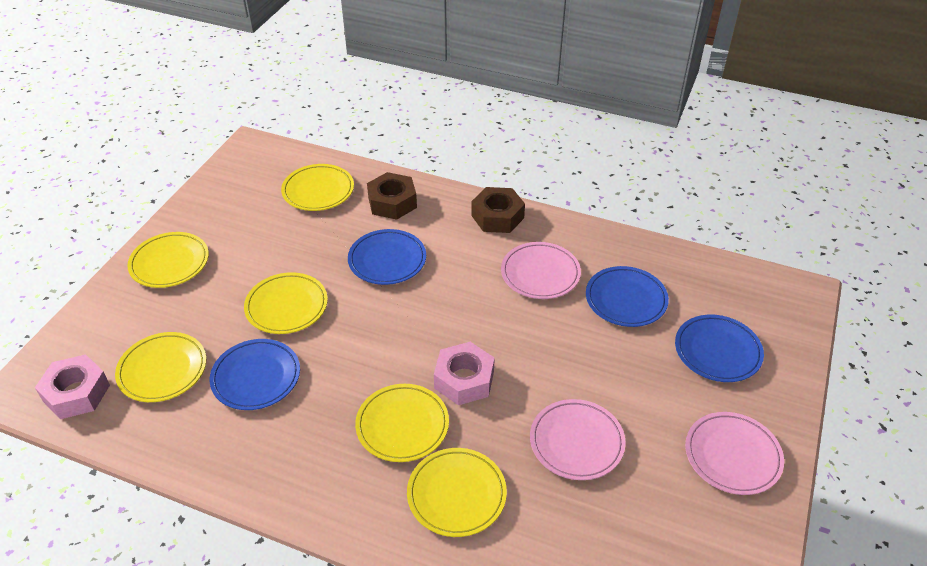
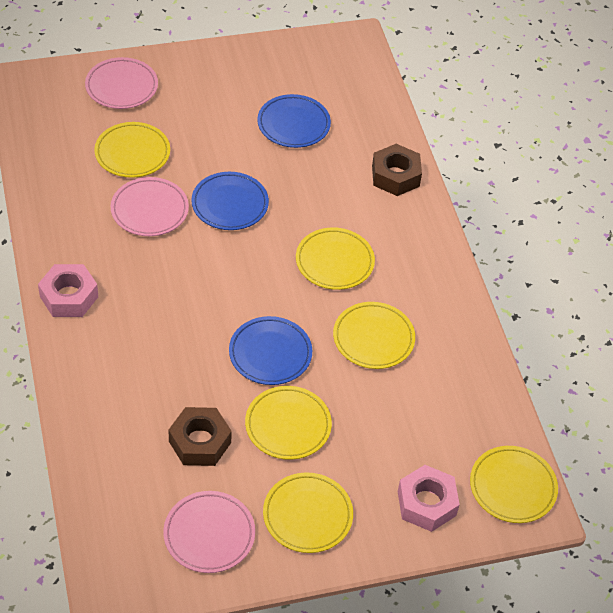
blue plate: [210,339,300,410] [348,229,426,285] [586,266,669,327] [675,315,764,382] = 4 -> [191,172,269,230] [229,316,312,385] [257,94,331,148] = 3

